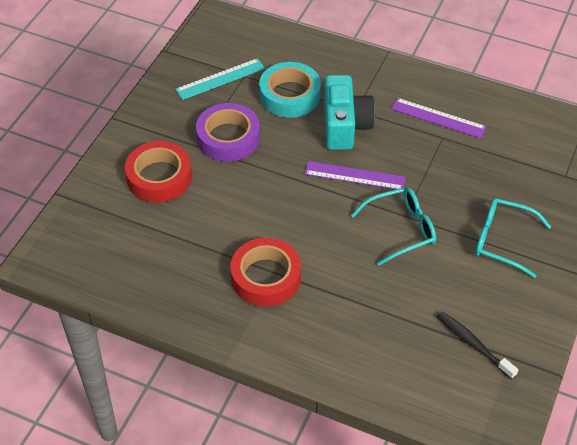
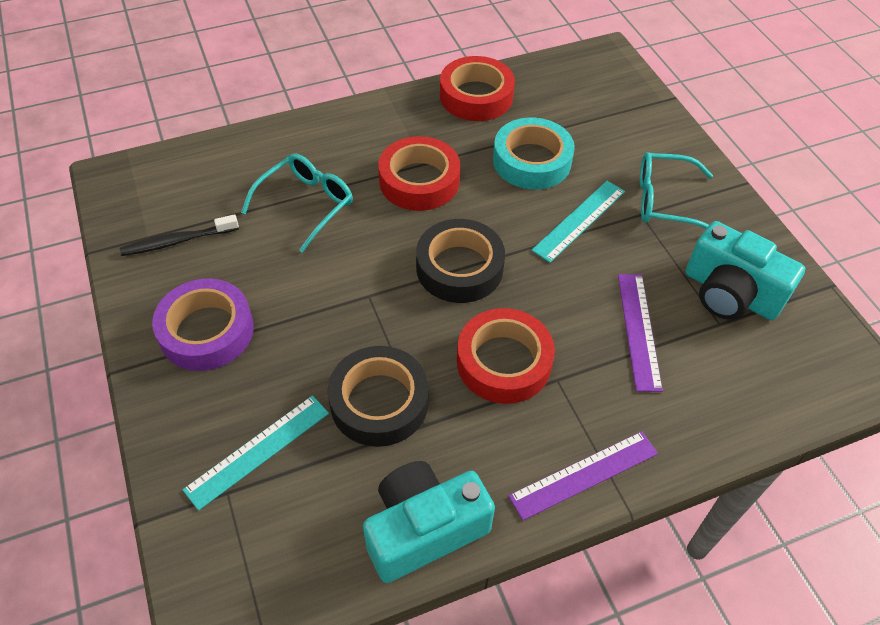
black tape: none = 0 -> [328,346,429,447] [416,219,505,303] = 2
red tape: [125,141,192,203] [230,238,301,307] = 2 -> [378,136,460,211] [440,56,515,121] [457,308,555,404] = 3
turquoise camera: [324,75,375,150] = 1 -> [363,461,495,583] [686,221,805,320] = 2
turquoise ruler: [175,58,265,100] = 1 -> [183,395,329,511] [531,181,625,263] = 2

